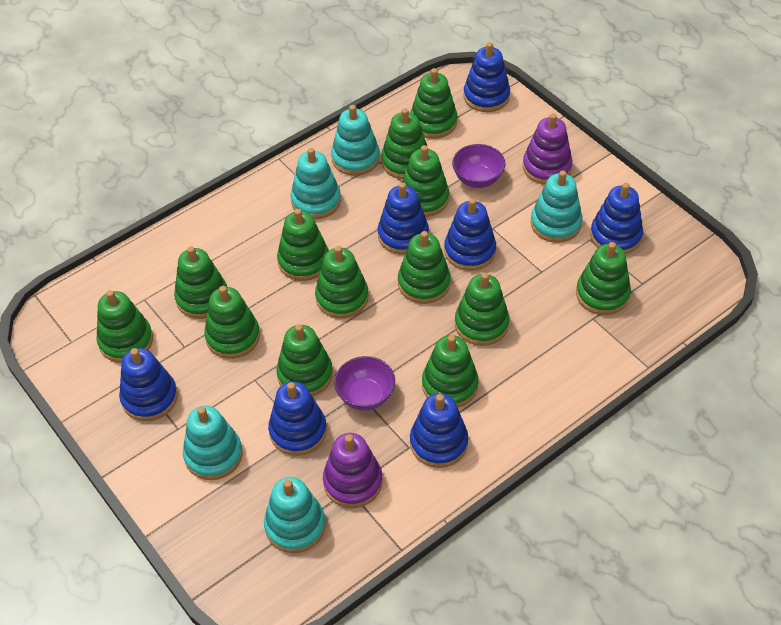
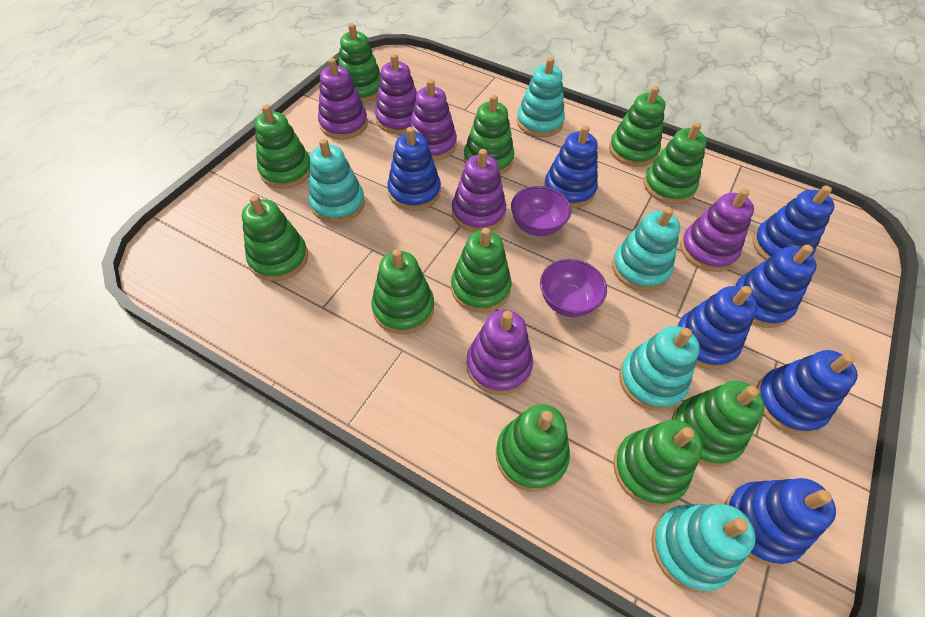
green stacking toy: [96,290,153,363] [174,246,227,319] [204,286,260,359] [277,209,329,281] [277,324,333,396] [315,246,369,319] [381,108,427,179] [398,231,451,304] [402,145,449,217] [410,68,457,139] [422,335,478,408] [455,273,509,346] [576,242,631,315] = 13 -> [242,195,308,281] [255,105,311,189] [339,23,381,102] [371,249,434,334] [451,228,512,313] [464,95,515,175] [496,404,570,492] [609,86,665,167] [613,420,703,507] [644,122,707,204] [671,381,765,467] = 11
purple stacking toy: [323,433,383,508] [523,113,573,185] = 2 -> [318,58,368,139] [375,54,417,135] [409,79,457,161] [452,149,506,232] [466,310,533,395] [680,189,754,272] = 6

